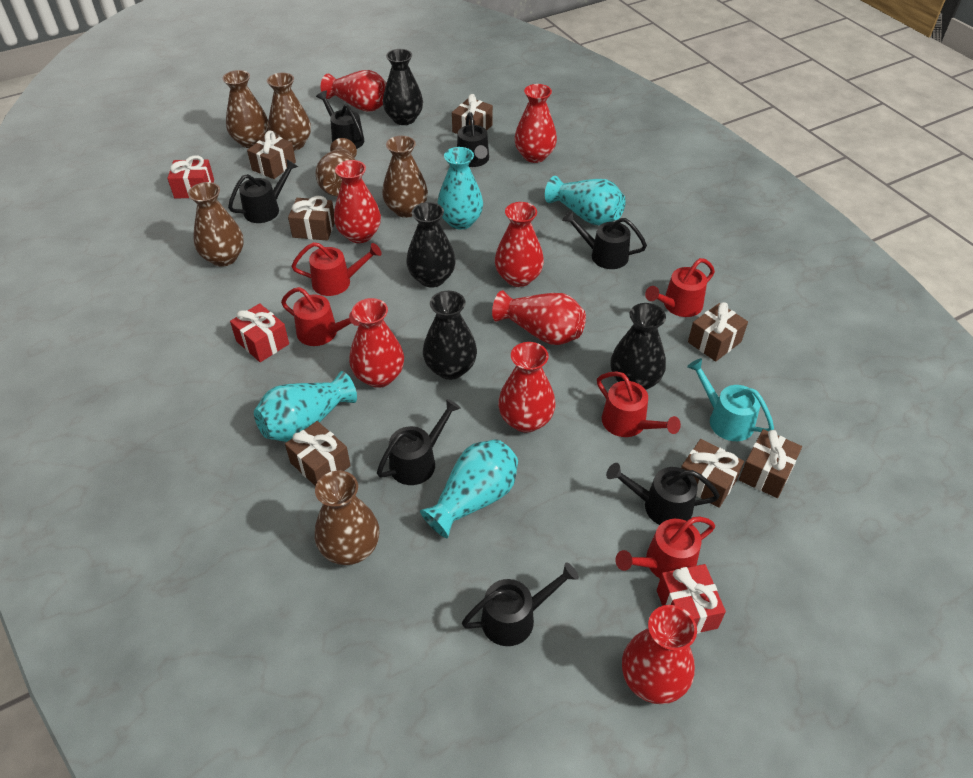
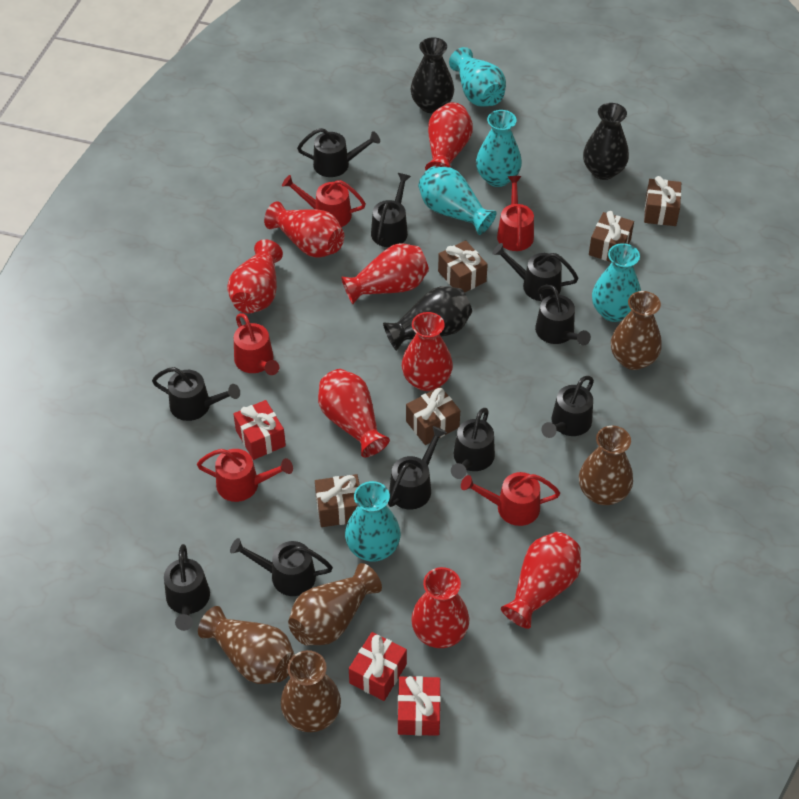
black vase: [383,49,423,125] [406,202,456,287] [423,291,477,380] [610,303,666,390] = 4 -> [383,286,472,351] [410,37,454,114] [583,103,629,180] = 3
black watering can: [228,159,298,223] [316,91,364,149] [377,399,461,485] [457,113,489,167] [462,563,579,646] [562,210,647,269] [606,463,720,525] = 7 -> [152,367,240,421] [164,544,210,631] [230,538,333,596] [297,128,380,177] [371,173,411,247] [388,426,447,509] [451,408,495,479] [492,243,578,301] [535,285,591,345] [541,376,594,438] = 10
brown gift: [247,130,296,179] [285,421,351,486] [288,196,335,241] [452,94,493,134] [681,439,744,508] [688,302,748,362] [739,429,802,498] = 7 -> [315,474,359,527] [406,387,460,445] [438,240,488,293] [589,211,634,262] [644,176,681,226] = 5
brown vase: [188,182,244,267] [222,70,269,148] [267,73,311,151] [315,138,357,197] [315,471,379,565] [382,136,428,218] = 6 -> [198,606,295,684] [281,650,341,732] [288,563,382,645] [579,426,633,505] [611,291,662,370] = 5
turquoise vase: [254,371,357,442] [420,439,518,538] [437,147,483,229] [545,176,626,225] = 4 -> [345,481,401,562] [418,167,497,235] [449,47,506,107] [476,110,522,187] [592,243,641,322] = 5
turquoise watering can: [687,358,774,441] = 1 -> none = 0

